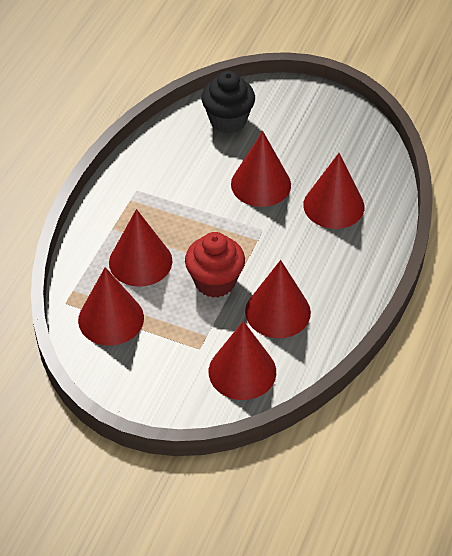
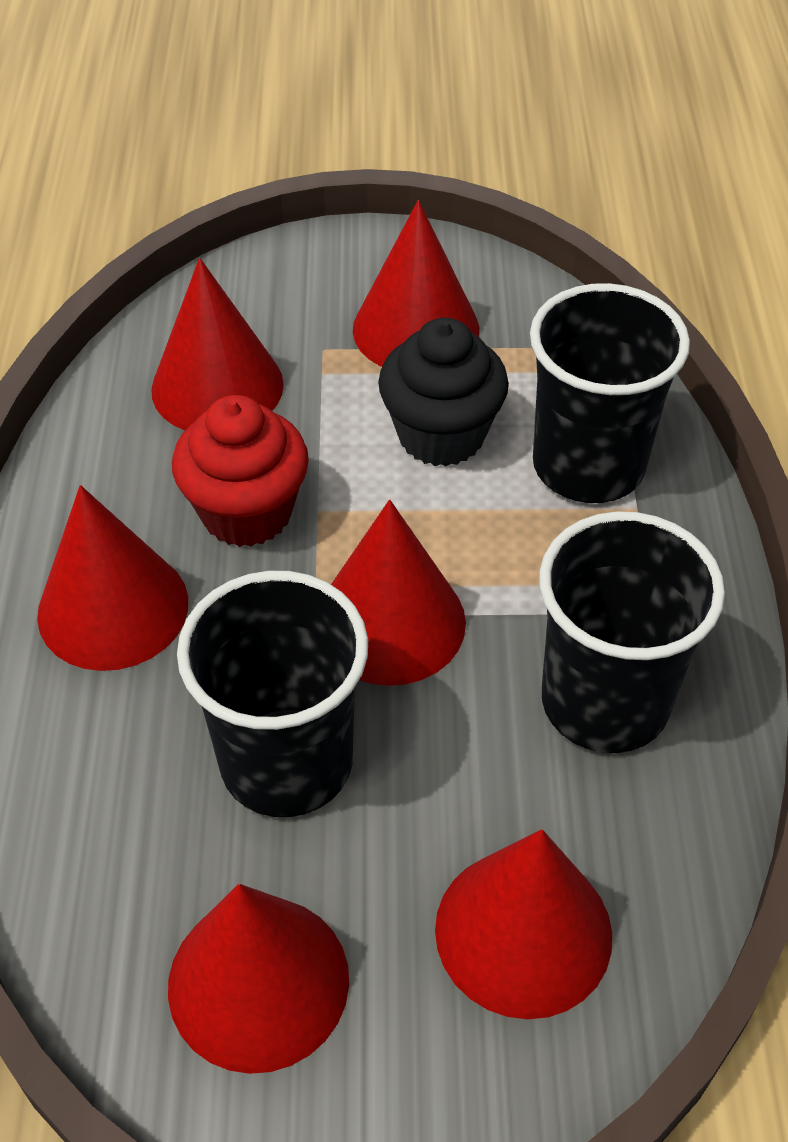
black cup: none = 0 -> [177,571,368,817] [530,283,690,503] [539,511,725,753] = 3

